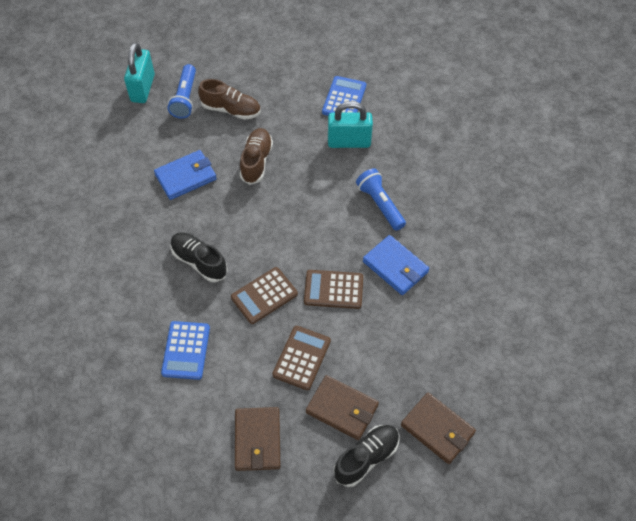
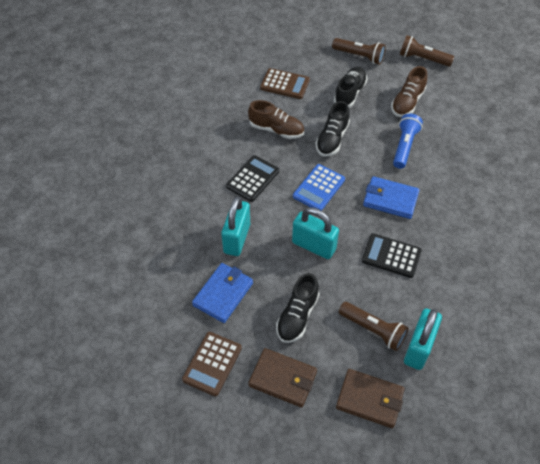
black calculator: none = 0 -> [226,155,279,202] [362,233,422,278] = 2
black shoe: [170,232,228,282] [334,425,399,487] = 2 -> [276,273,320,343] [315,101,350,157] [334,66,367,108] = 3
blue calculator: [161,321,210,380] [322,76,366,116] = 2 -> [293,164,345,211] = 1
blue flashlight: [167,64,196,119] [356,168,406,231] = 2 -> [393,114,423,169] = 1
brown calculator: [231,267,298,324] [272,326,331,390] [304,270,363,309] = 3 -> [182,332,242,396] [260,68,310,99] = 2
brown flashlight: none = 0 -> [332,38,386,65] [339,302,409,351] [400,35,454,67] = 3
brown wallet: [235,407,280,471] [306,375,379,440] [401,392,476,464] = 3 -> [248,348,317,408] [336,369,404,428] = 2
turquoise padlock: [124,42,155,103] [328,101,373,148] = 2 -> [221,197,250,256] [292,208,339,259] [404,308,442,370] = 3

